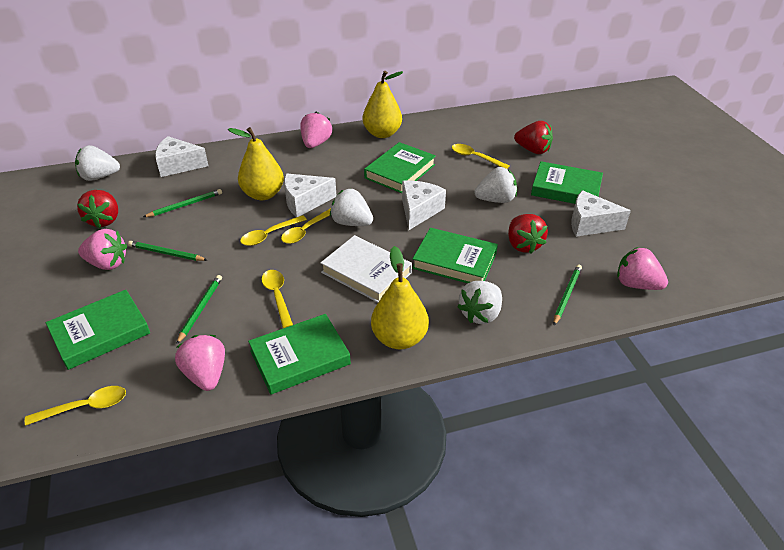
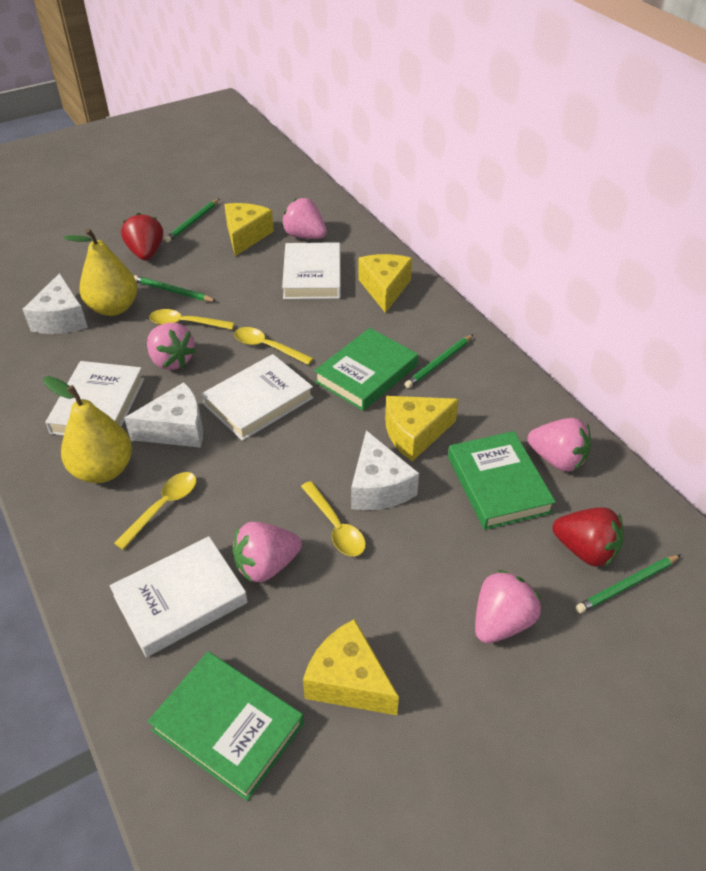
green book: [46,290,150,370] [248,314,351,395] [364,142,436,193] [412,228,498,283] [531,161,603,204] = 5 -> [148,652,304,801] [314,328,418,411] [448,431,556,530] = 3
pink strawberry: [78,229,127,270] [175,335,225,391] [300,112,332,148] [617,247,668,290] = 4 -> [147,323,196,370] [232,522,302,582] [282,198,327,239] [475,570,541,643] [527,418,591,472] = 5
red strawberry: [77,190,118,228] [508,214,548,253] [514,121,553,154] = 3 -> [121,213,163,260] [553,507,623,567] = 2
white book: [321,235,412,303] = 1 -> [45,361,144,435] [110,536,248,657] [202,354,314,441] [282,242,341,299] = 4
white cheese: [155,136,208,177] [284,173,336,217] [402,181,446,230] [571,190,631,237] = 4 -> [23,273,88,334] [124,382,203,448] [351,430,419,510] = 3
white strawberry: [75,145,120,181] [330,189,373,226] [457,281,502,324] [474,167,517,203] = 4 -> none = 0
yellow cheese: none = 0 -> [224,203,274,256] [303,619,399,715] [358,254,412,313] [385,396,459,461] = 4
yellow pear: [228,127,284,200] [363,71,403,138] [371,246,429,349] = 3 -> [44,376,132,483] [64,228,137,316] = 2
yellow spoon: [25,386,126,426] [240,215,307,246] [262,270,293,328] [281,208,331,244] [452,144,509,169] = 5 -> [114,472,197,550] [149,309,234,330] [234,327,313,365] [301,481,366,556] = 4

